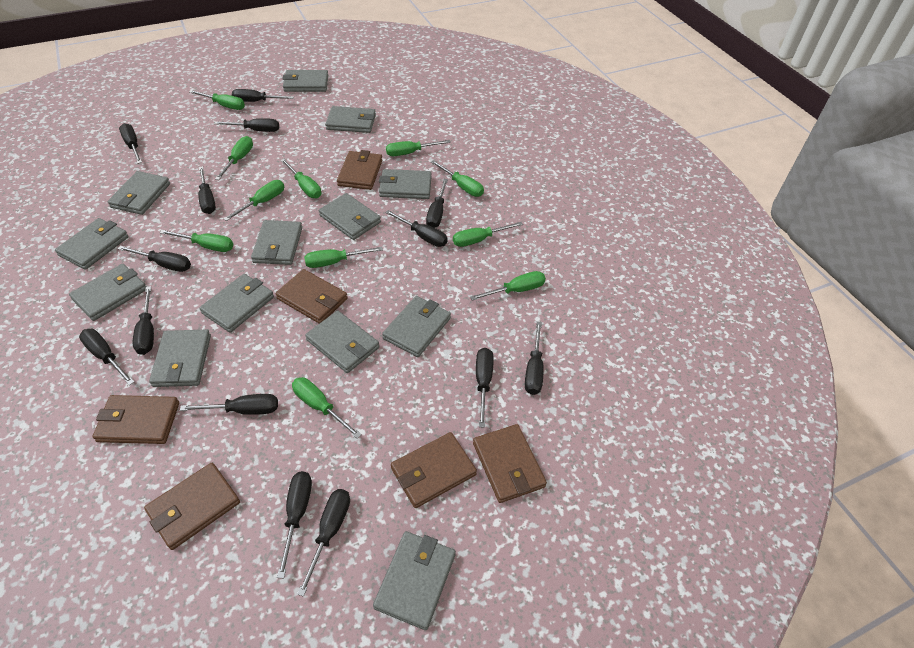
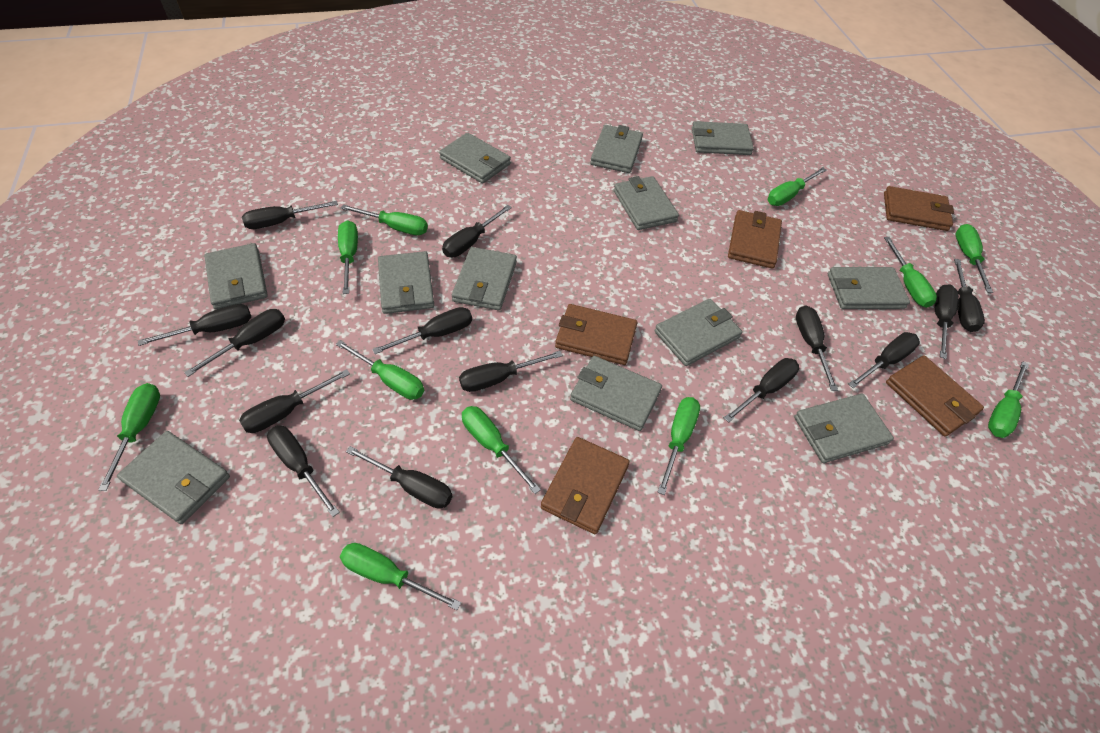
brown wallet: [93,395,179,444] [144,463,240,550] [276,269,348,324] [337,150,382,190] [391,432,477,508] [473,424,547,503] = 6 -> [541,437,630,534] [555,304,637,365] [728,210,782,269] [884,186,954,231] [886,355,984,437] = 5
grey wallet: [55,218,129,270] [69,264,146,321] [108,171,170,215] [149,330,211,387] [199,274,274,333] [251,220,302,265] [282,70,329,92] [305,311,379,373] [319,193,381,240] [325,106,376,133] [373,531,456,630] [379,169,432,199] [382,296,451,357] = 13 -> [117,431,230,524] [204,243,268,310] [378,251,435,314] [439,133,511,184] [452,247,517,311] [570,356,662,431] [590,125,643,173] [614,176,679,230] [655,299,742,366] [692,121,754,155] [794,394,894,463] [828,267,910,309] = 12

